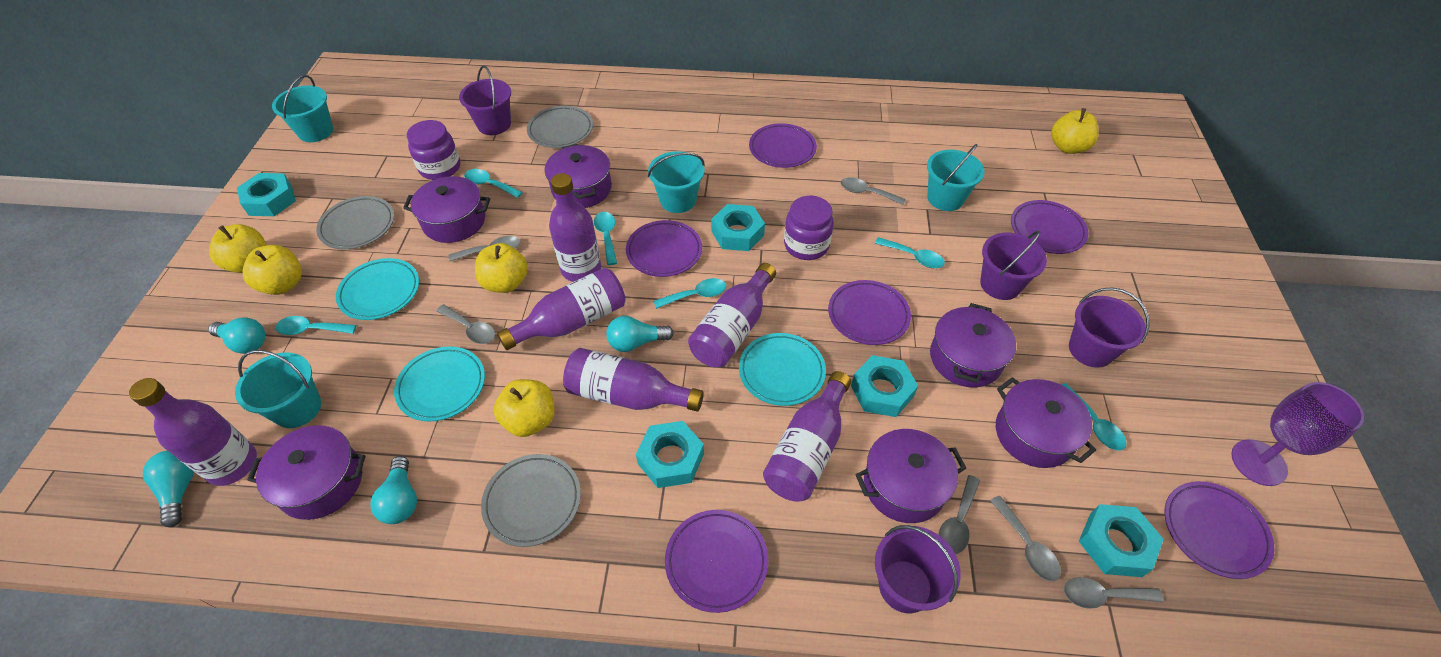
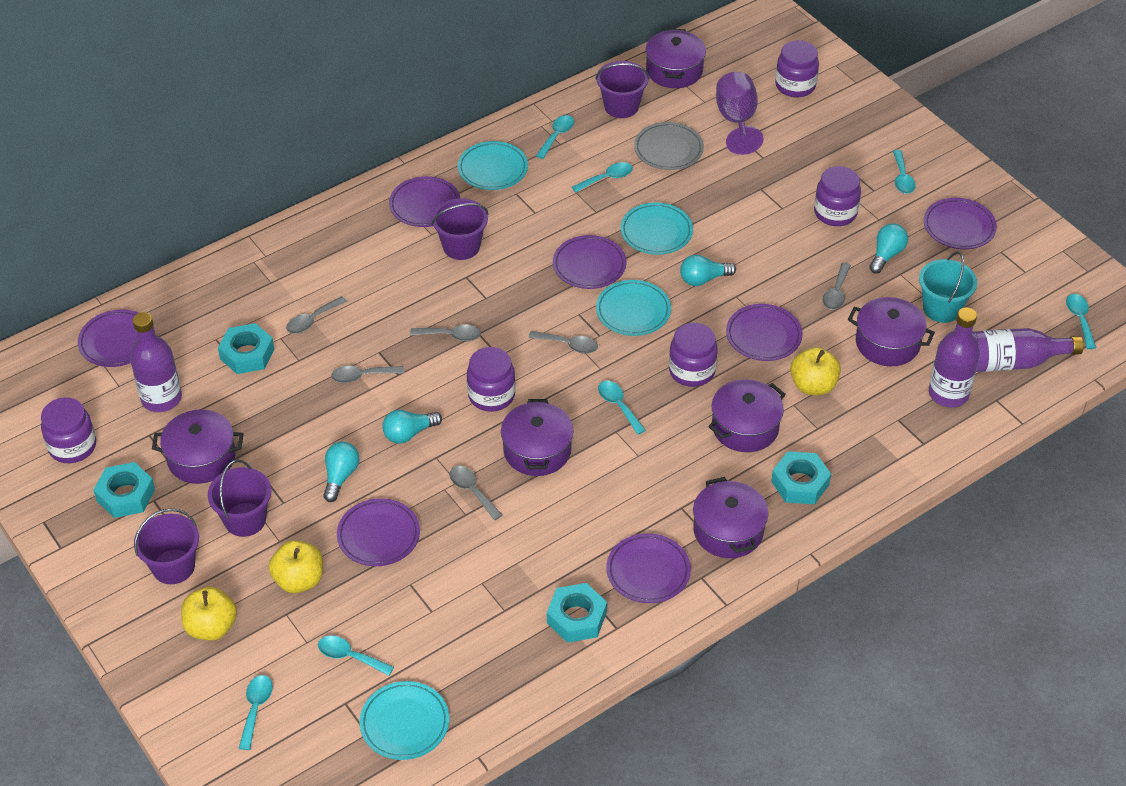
grey plate: [316,196,394,249] [481,454,581,547] [527,106,593,148] = 3 -> [634,122,704,170] = 1
purple bottle: [129,378,257,486] [497,268,626,350] [549,173,601,282] [563,348,704,412] [688,263,776,367] [763,371,851,502] = 6 -> [130,312,182,412] [929,308,980,407] [972,328,1084,372] = 3
purple jar: [407,120,460,180] [784,196,834,260] = 2 -> [41,397,96,463] [467,347,516,412] [669,323,718,387] [775,40,819,97] [814,166,861,226] = 5
purple plate: [626,220,702,277] [665,510,768,613] [749,123,817,168] [828,280,911,345] [1011,200,1088,254] [1164,481,1274,579] = 6 -> [78,310,155,367] [337,498,420,566] [389,176,460,227] [553,235,626,289] [606,533,691,603] [726,304,803,361] [924,198,997,249] = 7
turquoise bucket: [235,350,321,428] [272,75,333,142] [648,151,705,213] [927,144,985,211] = 4 -> [919,251,977,323] = 1
turquoise nut: [237,173,296,216] [636,421,704,488] [711,204,765,251] [851,355,918,417] [1079,504,1164,577] = 5 -> [93,462,155,518] [218,323,275,374] [547,583,607,643] [771,451,831,504] = 4
turquoise plate: [336,258,419,320] [394,346,485,422] [739,333,826,406] = 3 -> [360,681,449,760] [458,141,528,190] [596,280,671,336] [621,203,693,255] = 4
turquoise spoon: [275,316,356,335] [464,169,523,198] [594,212,617,265] [653,278,726,309] [875,237,945,268] [1061,383,1127,451] = 6 -> [239,675,273,750] [318,635,394,676] [536,115,574,159] [572,162,633,192] [598,381,646,435] [893,150,916,194] [1066,294,1096,349] = 7
yellow apple: [209,224,267,273] [242,245,302,295] [475,243,528,293] [494,379,554,437] [1051,108,1099,154] = 5 -> [181,587,237,640] [269,540,323,593] [790,347,841,395] = 3

